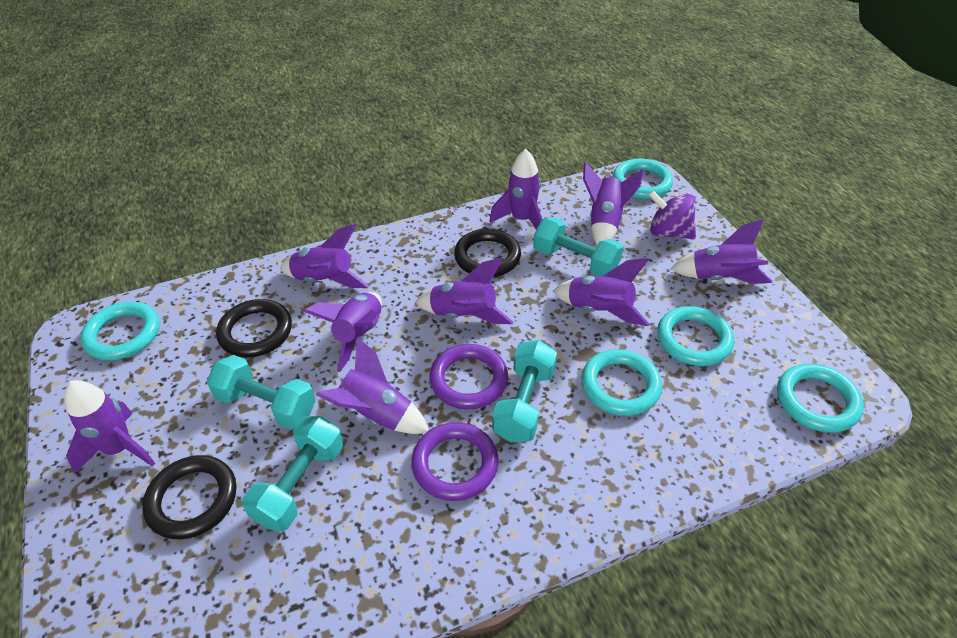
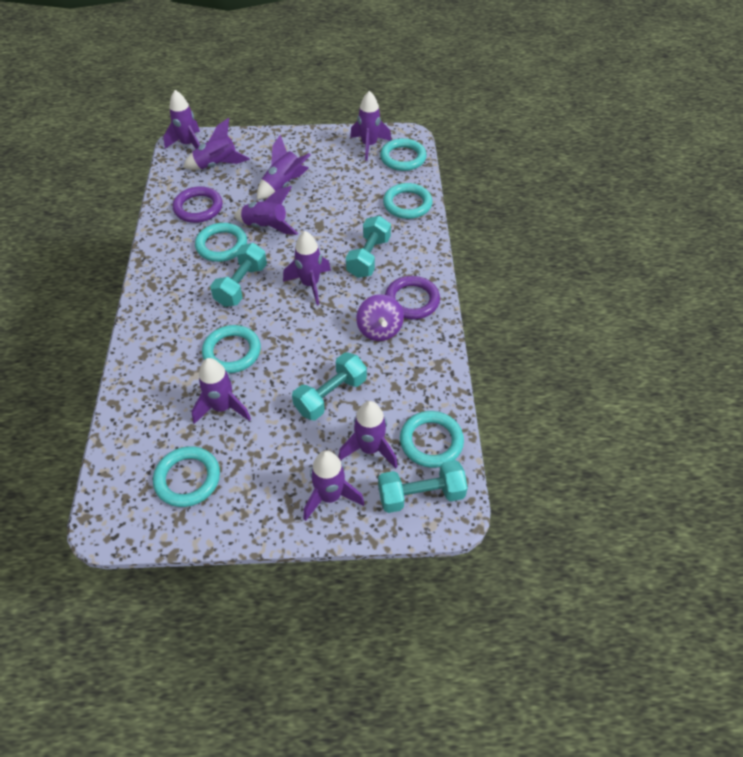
black ring: [142,455,236,539] [216,299,292,357] [454,229,521,277] = 3 -> none = 0
turquoise ring: [80,302,160,360] [582,349,662,416] [612,159,673,199] [657,306,734,366] [777,364,864,433] = 5 -> [153,446,220,507] [195,223,247,262] [202,325,261,373] [380,138,426,171] [383,183,432,219] [400,411,464,468] = 6

